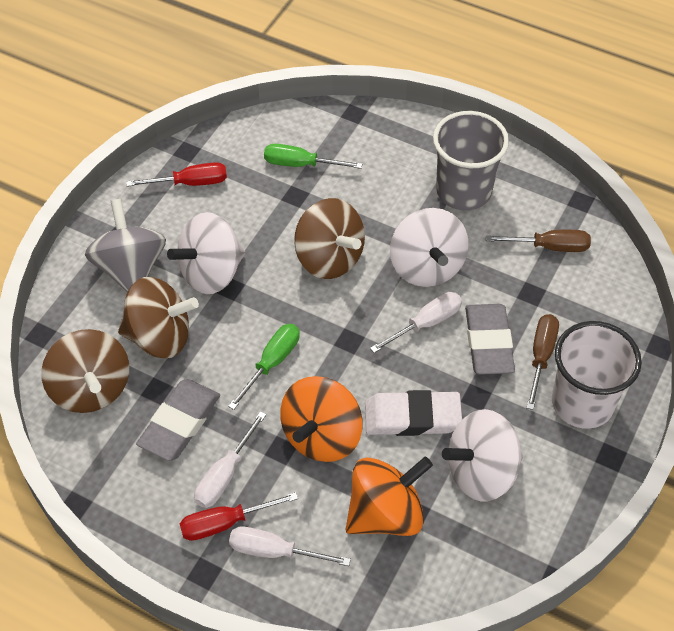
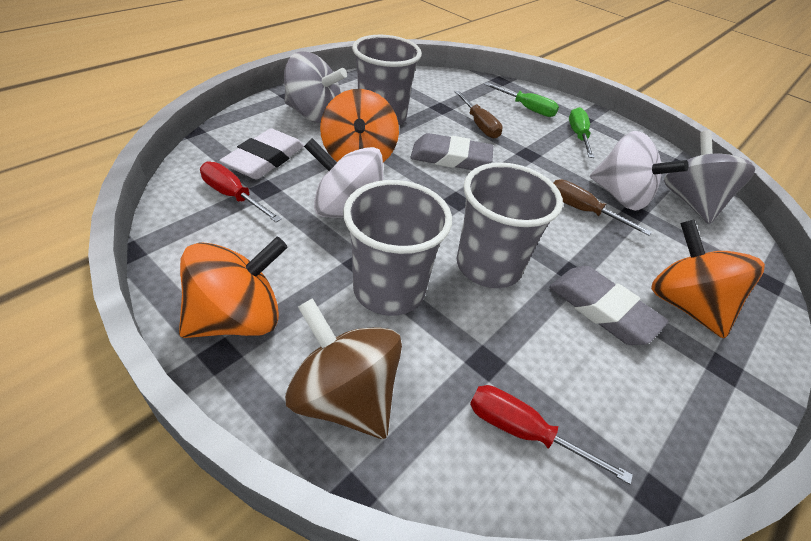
brown spinning top: [41,329,129,413] [118,277,199,358] [294,198,365,279] = 3 -> [285,298,402,439] = 1
grey cup: [433,111,509,210] = 1 -> [343,180,452,316] [352,35,422,125] [457,162,563,288] = 3
grey spinning top: [85,199,166,292] = 1 -> [284,51,347,123] [664,130,755,224] = 2
orange spinning top: [280,376,363,462] [346,457,433,536] = 2 -> [179,237,288,338] [320,89,399,162] [651,219,765,338] = 3
white cup: [552,321,642,429] = 1 -> none = 0
white screwdriver: [194,411,266,508] [229,526,351,566] [370,292,462,353] = 3 -> none = 0
white spinning top: [167,212,245,294] [390,208,469,287] [442,409,523,501] = 3 -> [304,138,383,218] [590,131,689,211] = 2

